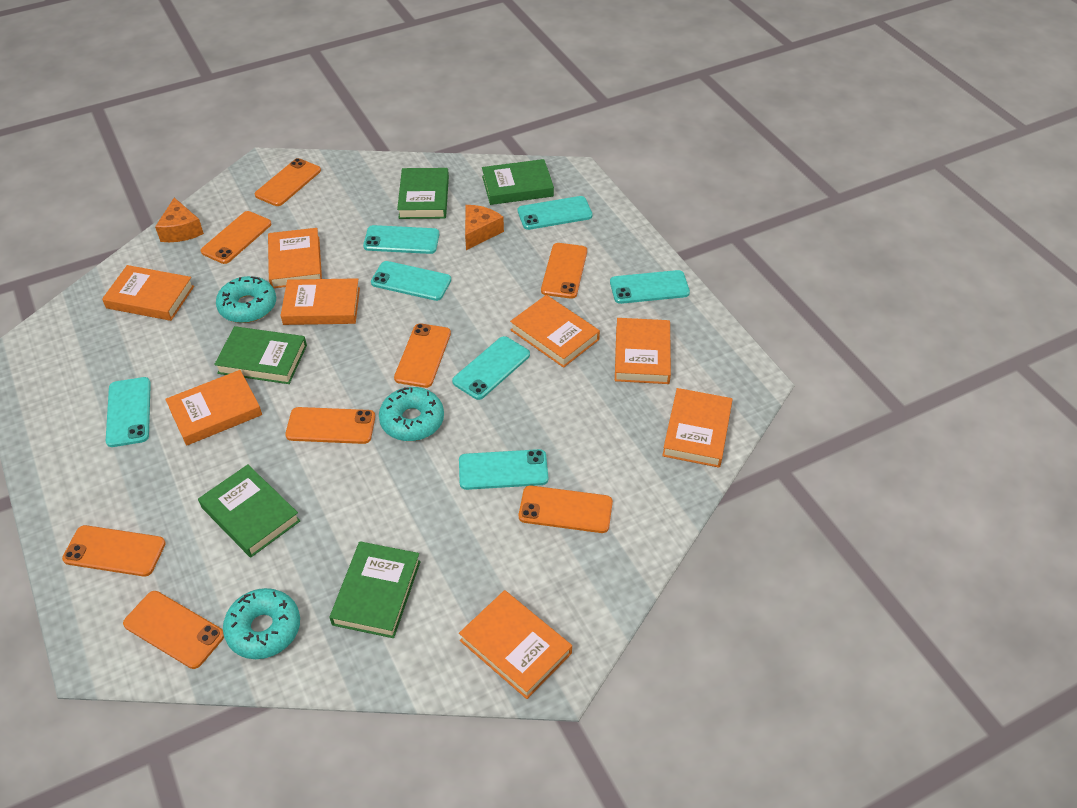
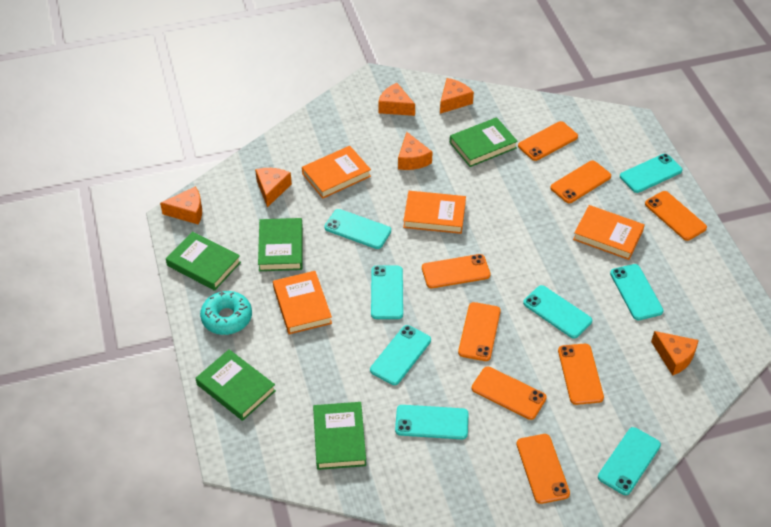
orange book: [102,265,194,321] [165,370,262,446] [268,228,322,288] [280,278,360,325] [459,590,572,699] [510,295,600,368] [615,318,671,384] [662,388,732,468] = 8 -> [273,271,332,334] [302,146,371,199] [403,191,466,234] [573,205,645,260] = 4
orange cheese: [155,198,204,242] [465,205,504,250] = 2 -> [160,186,202,224] [255,168,292,207] [378,83,415,116] [398,132,433,170] [440,78,474,114] [651,331,699,376] = 6
turquoise donut: [216,276,276,323] [223,588,300,659] [379,387,444,441] = 3 -> [200,291,252,335] = 1
turquoise phone: [106,377,151,447] [363,225,440,254] [371,261,451,301] [452,336,530,400] [459,449,548,490] [518,196,593,230] [610,270,690,304] = 7 -> [324,209,391,249] [370,325,431,385] [371,266,403,319] [395,405,468,439] [523,285,592,339] [598,427,661,495] [610,264,664,320] [620,154,683,193] = 8

